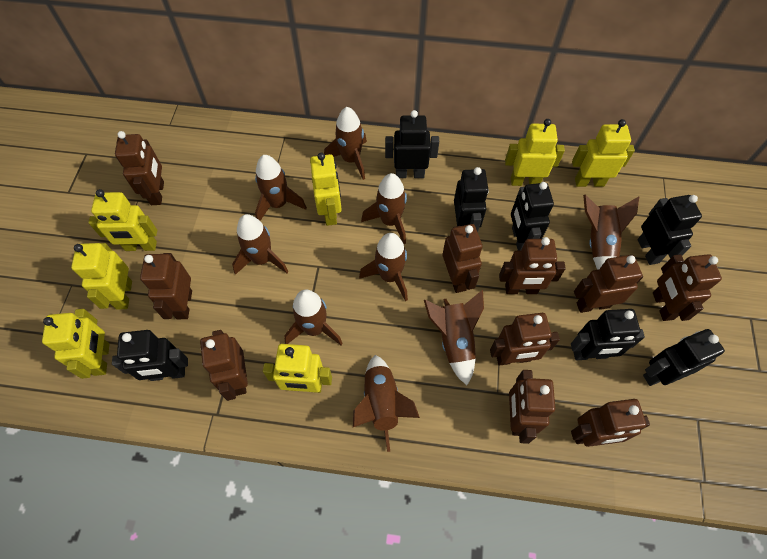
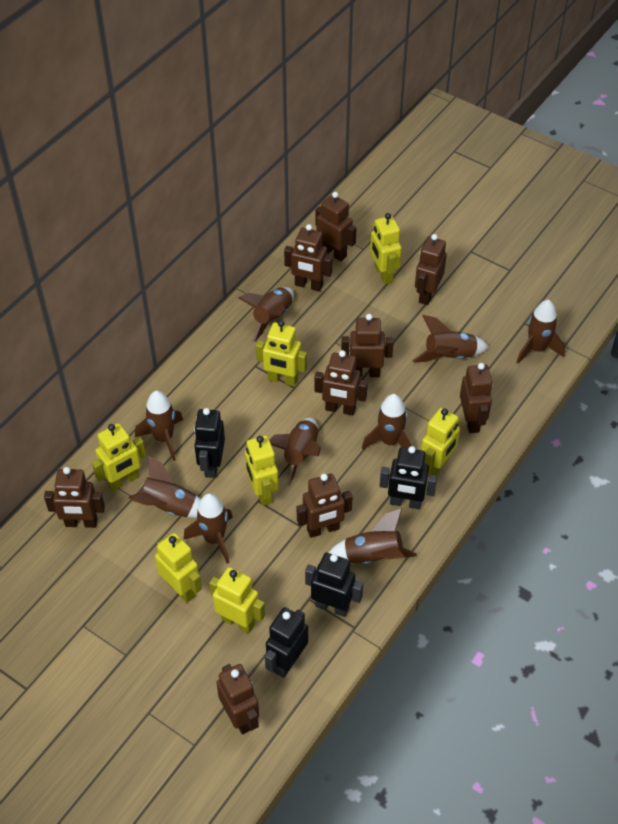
black robot: [112,330,188,381] [385,110,439,178] [454,167,489,232] [511,182,554,251] [571,309,645,360] [638,195,702,265] [643,329,725,386] = 7 -> [194,408,225,478] [265,607,308,678] [305,553,363,617] [380,446,437,509] = 4
brown robot: [115,131,164,205] [140,253,192,319] [200,330,248,401] [443,224,483,293] [490,313,560,365] [499,237,566,294] [509,370,555,444] [571,399,650,447] [574,255,643,313] [653,254,722,321] = 10 -> [44,467,105,528] [216,664,259,734] [284,224,333,292] [297,474,352,538] [314,350,368,416] [315,192,357,261] [341,314,394,377] [415,234,447,305] [460,363,493,433] = 9

